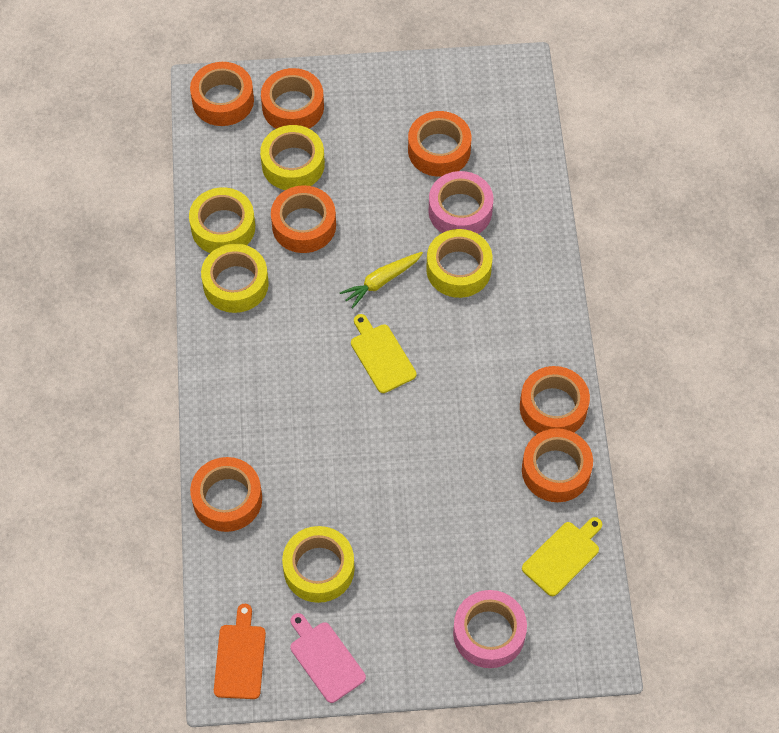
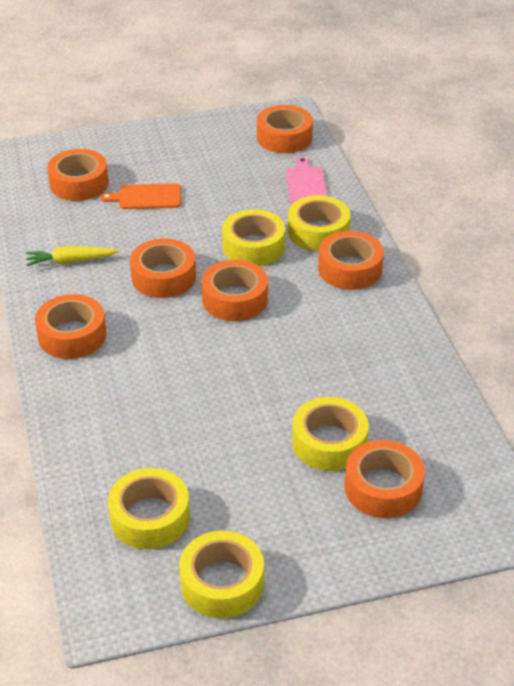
pink tape: [429,171,493,234] [453,590,527,668] = 2 -> none = 0
yellow cutting board: [351,314,417,393] [522,517,602,596] = 2 -> none = 0

